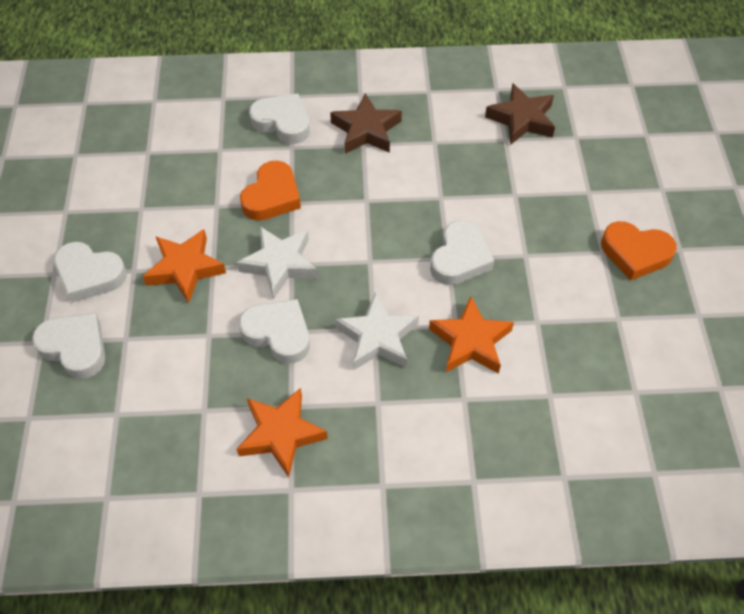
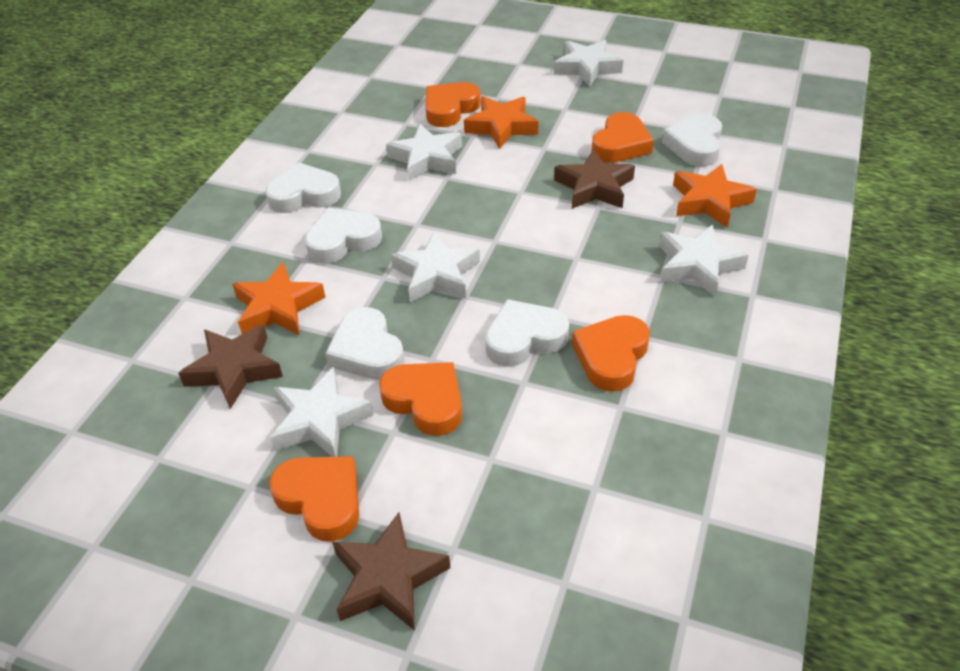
brown star: [330,93,402,153] [485,83,555,145] = 2 -> [178,324,283,409] [332,513,450,631] [554,150,635,209] = 3
orange heart: [240,161,301,221] [601,221,677,281] = 2 -> [269,456,359,542] [379,362,462,436] [425,82,481,127] [572,315,650,392] [591,112,654,163] = 5
white star: [237,226,317,299] [335,292,419,370] = 2 -> [270,367,374,457] [386,124,462,181] [391,231,480,302] [554,40,623,86] [659,225,749,297] = 5

